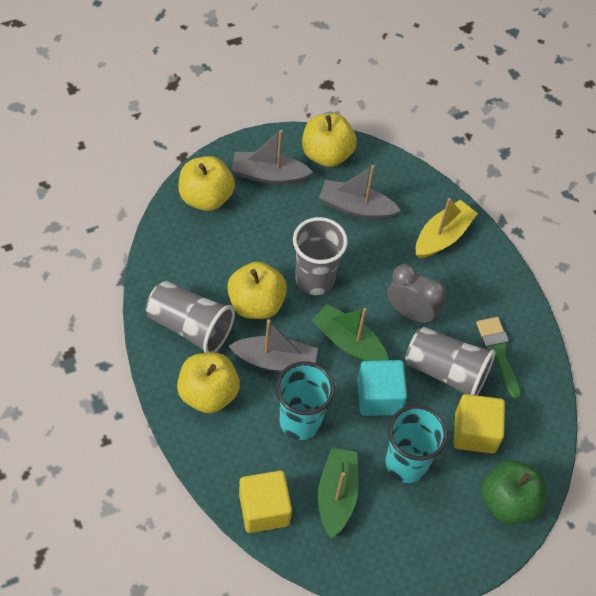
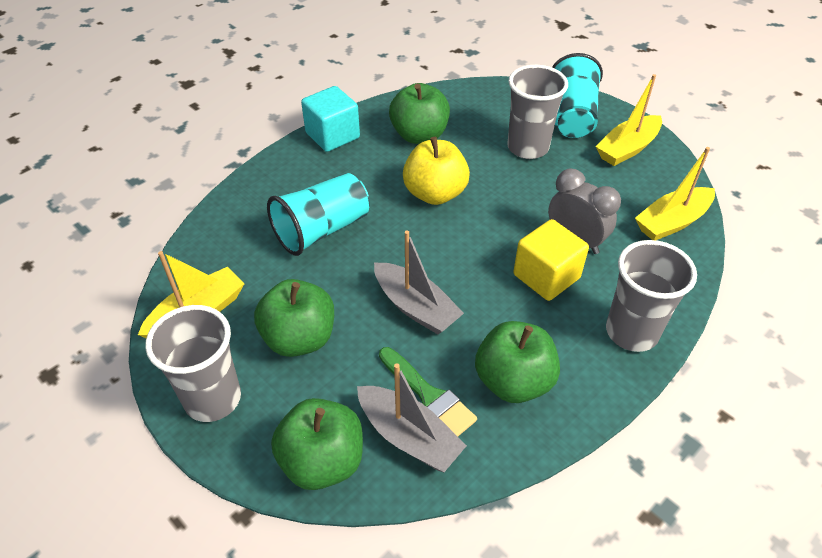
green apple: [481,460,546,525] = 1 -> [254,279,334,357] [271,398,363,490] [389,83,450,144] [475,321,560,403] = 4
green boat: [311,304,388,361] [318,448,359,538] = 2 -> none = 0
grey boat: [229,319,318,371] [231,130,313,184] [319,165,401,219] = 3 -> [357,363,467,472] [374,230,464,334] = 2
yellow apple: [177,352,240,413] [178,156,235,211] [227,262,287,319] [302,113,357,167] = 4 -> [403,137,470,205] = 1
yellow boat: [416,198,478,258] = 1 -> [138,251,245,338] [595,74,662,166] [635,147,715,240] = 3
yellow cube: [239,471,292,533] [454,394,505,454] = 2 -> [513,219,589,301] = 1

